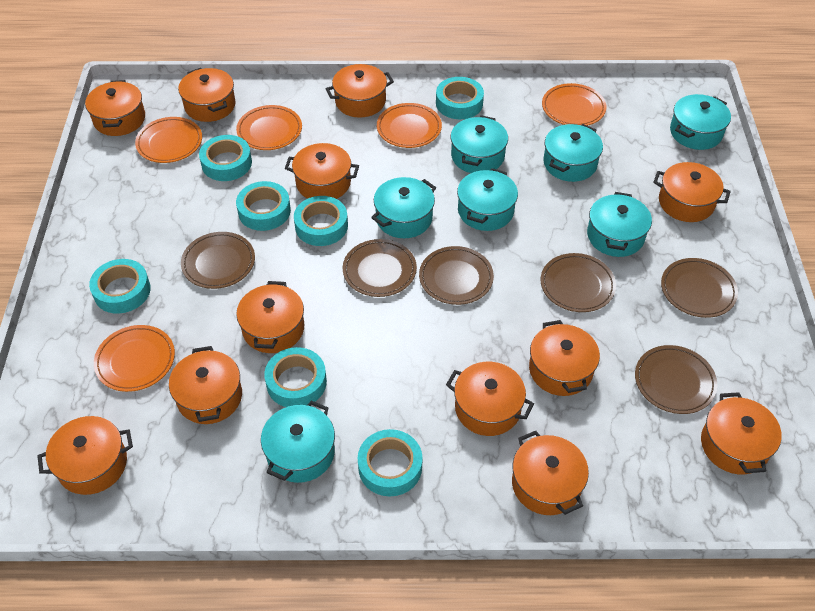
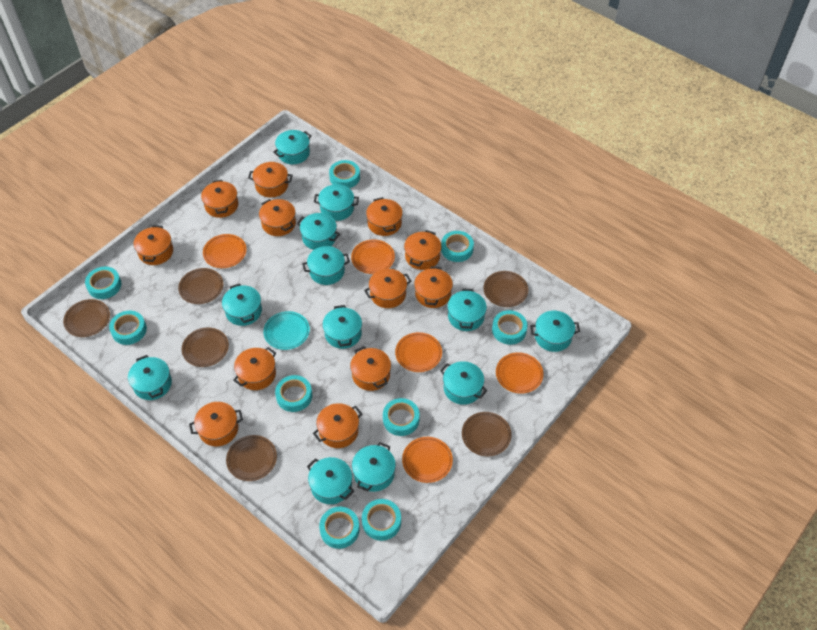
turquoise plate: none = 0 -> [263,311,310,350] = 1
turquoise pot: [261,400,335,483] [371,177,436,238] [451,115,508,173] [457,168,518,231] [544,124,603,182] [587,192,652,257] [670,94,731,150] = 7 -> [128,355,172,400] [222,283,262,326] [273,130,312,164] [297,213,340,250] [302,246,350,285] [307,457,354,504] [314,184,359,221] [322,305,362,349] [352,442,396,492] [440,361,487,405] [447,288,487,331] [530,311,580,352] = 12
turquoise tape: [89,259,151,313] [199,135,252,181] [236,181,291,231] [264,347,327,407] [294,196,348,246] [358,429,422,496] [436,77,484,119] = 7 -> [85,266,122,299] [109,311,147,345] [275,375,312,412] [319,507,360,549] [329,160,360,188] [362,499,401,541] [383,398,420,436] [441,231,474,262] [492,310,527,345] = 9

